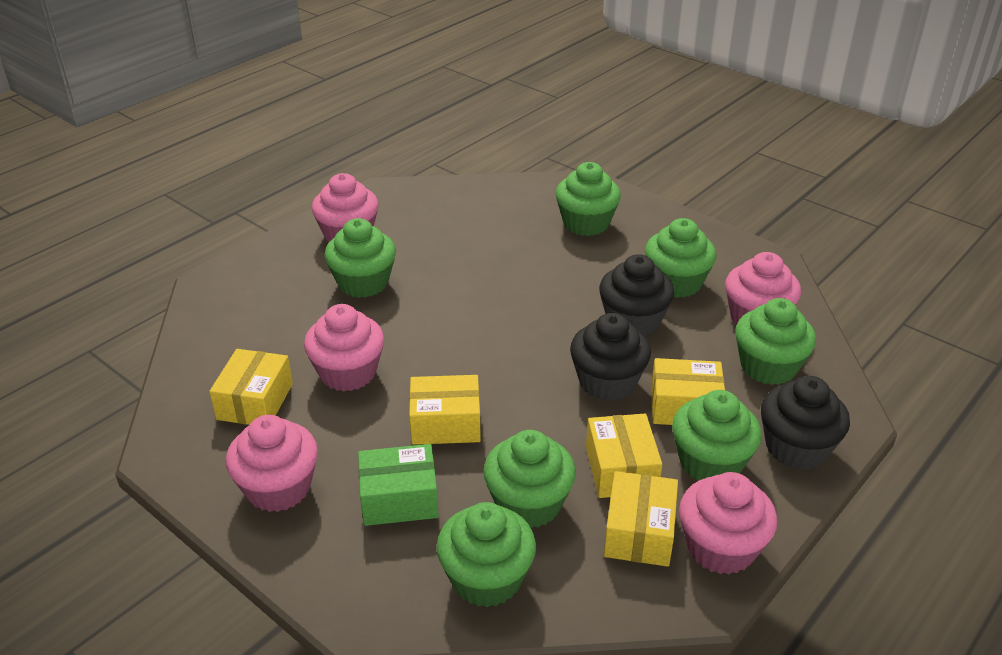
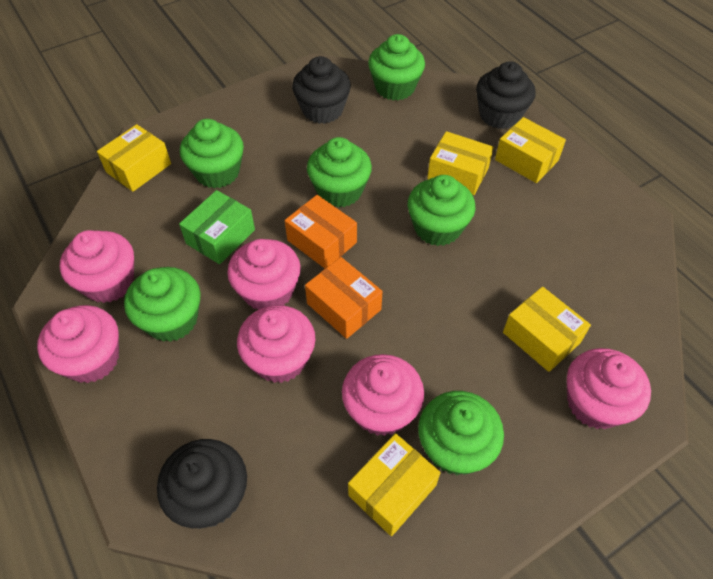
green cupcake: [324,218,396,298] [436,502,536,608] [483,430,576,528] [555,162,621,236] [645,218,716,298] [672,390,762,481] [735,298,816,385] = 7 -> [124,267,201,342] [180,119,244,188] [307,137,372,208] [368,34,425,100] [408,175,475,246] [418,391,504,475] = 6
orange box: none = 0 -> [285,195,357,268] [305,257,382,339] = 2
pink cupcake: [226,415,318,512] [304,304,384,391] [312,173,378,242] [679,472,777,575] [725,252,801,325] = 5 -> [37,305,119,383] [60,230,134,303] [227,239,301,310] [237,305,315,383] [342,354,424,436] [566,348,651,429] = 6

